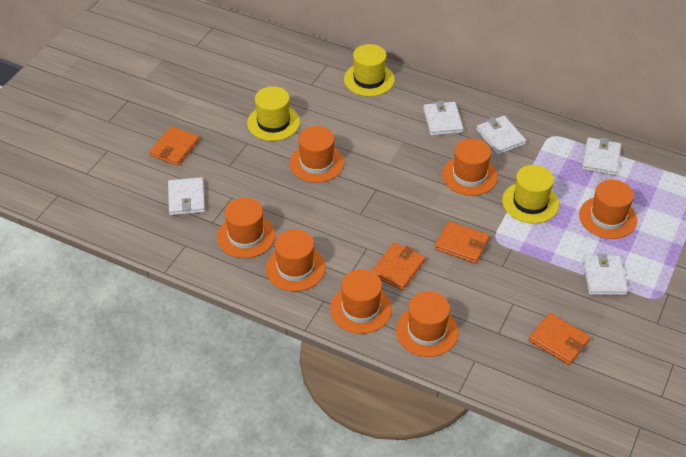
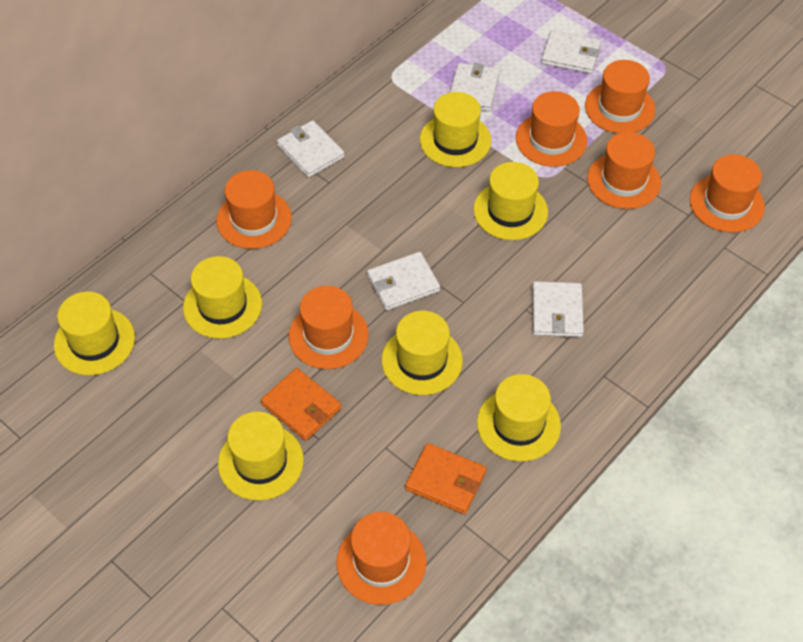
orange wallet: [149,126,200,166] [372,242,425,290] [435,221,489,264] [529,313,590,365] = 4 -> [261,368,341,441] [405,443,486,514] = 2
yellow hat: [247,86,300,141] [344,44,395,96] [502,165,559,224] = 3 -> [54,292,135,375] [183,256,262,339] [218,412,304,501] [382,311,463,395] [420,92,491,167] [473,162,548,240] [477,374,561,461] = 7

